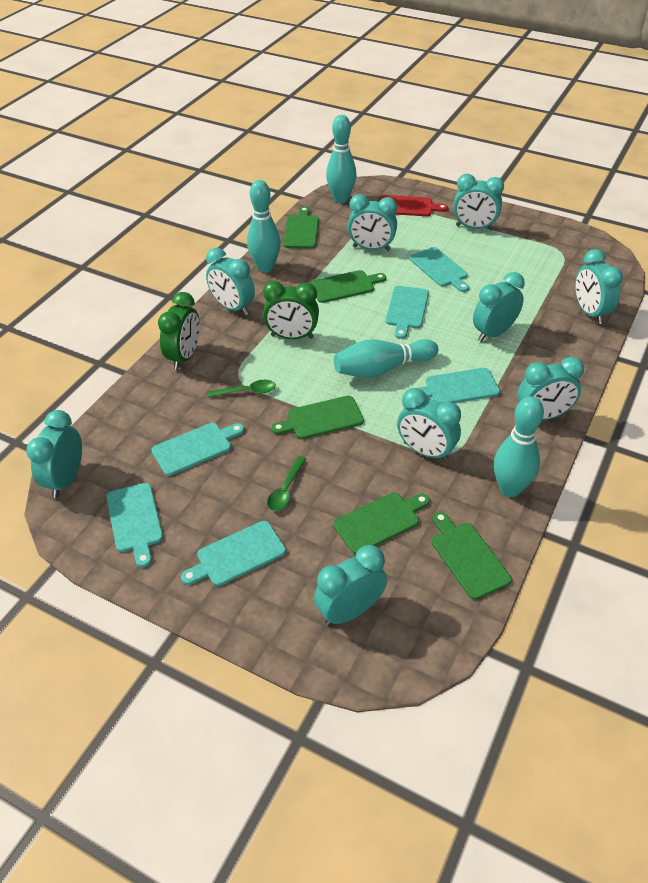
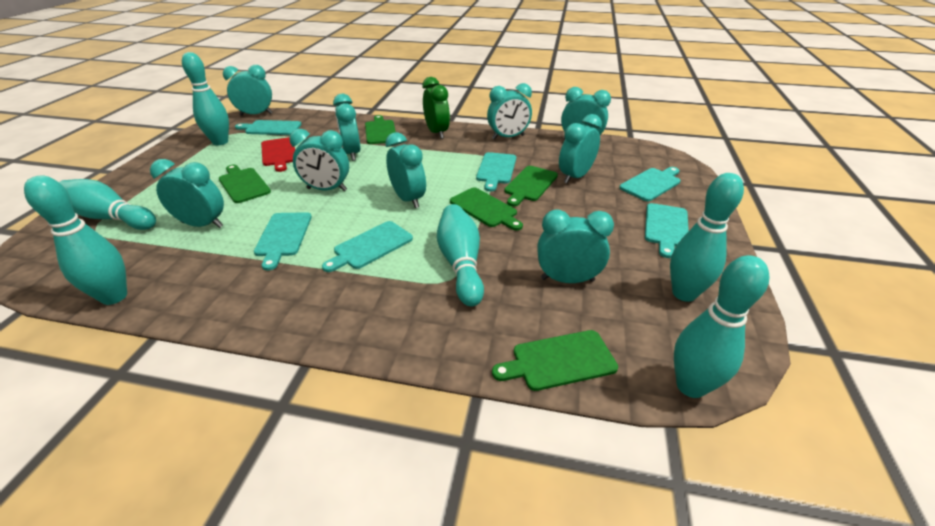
green clock: [158,292,200,370] [263,281,319,339] = 2 -> [423,77,450,139] = 1
green spoon: [207,380,276,398] [267,456,306,511] = 2 -> none = 0
turquoise bowling pin: [247,180,281,273] [326,115,356,203] [334,339,438,378] [494,396,544,497] = 4 -> [24,175,127,305] [59,179,156,230] [182,52,229,145] [437,204,484,307] [670,173,744,302] [674,255,770,398] = 6

